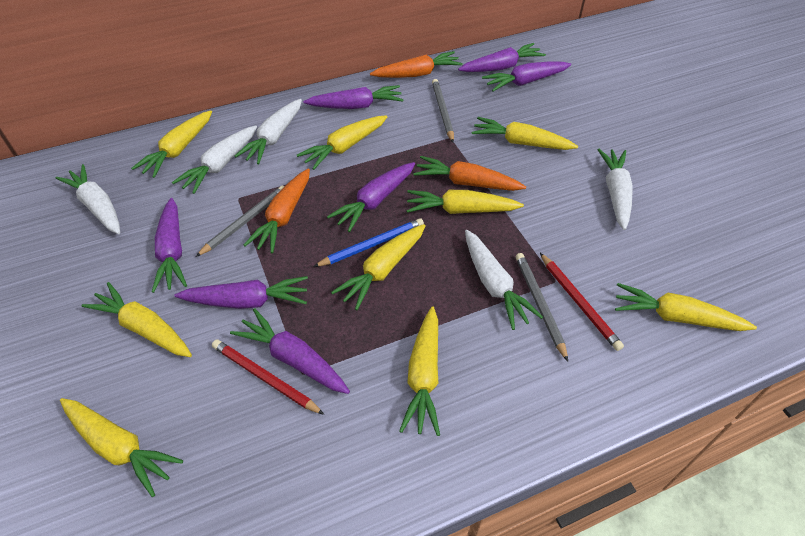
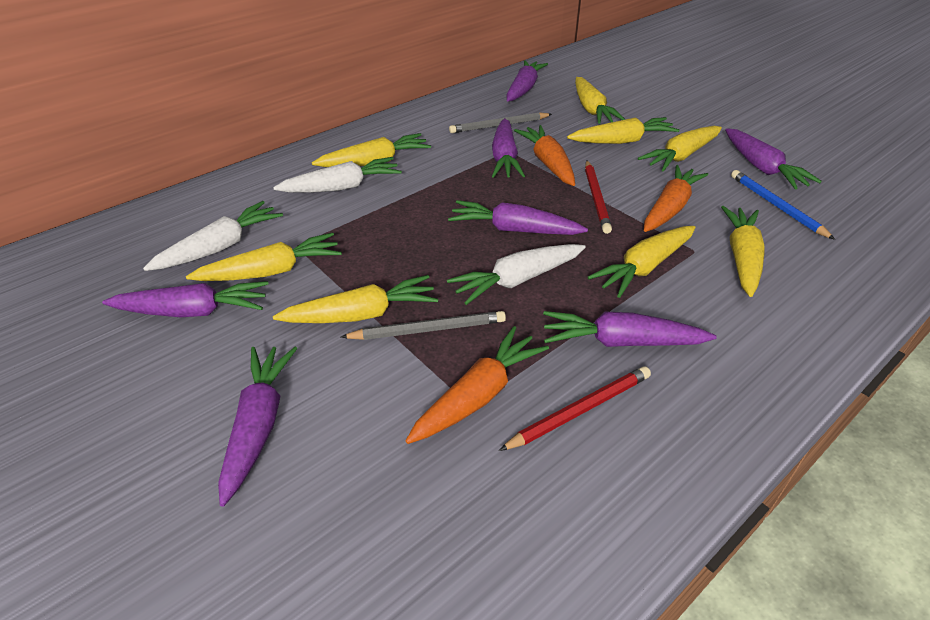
grey pencil: [196,186,284,257] [432,79,454,142] [516,253,568,361] = 3 -> [341,311,506,340] [449,112,552,133] = 2
white carrot: [56,164,120,234] [172,126,257,194] [235,99,302,164] [465,230,543,330] [597,149,633,230] = 5 -> [143,201,283,271] [273,157,402,193] [447,244,586,305] = 3
yellow carrot: [60,398,183,497] [81,282,192,357] [131,110,212,178] [297,115,387,170] [331,224,426,310] [399,306,440,436] [407,190,524,214] [471,117,578,150] [615,283,757,331] = 9 -> [186,232,342,281] [273,275,438,323] [312,133,431,167] [567,117,679,144] [575,77,626,124] [588,226,696,298] [638,126,722,172] [721,206,765,297] = 8

